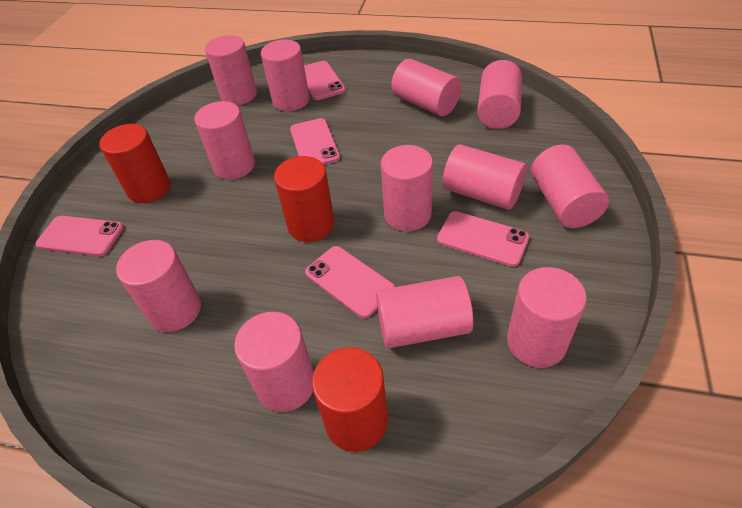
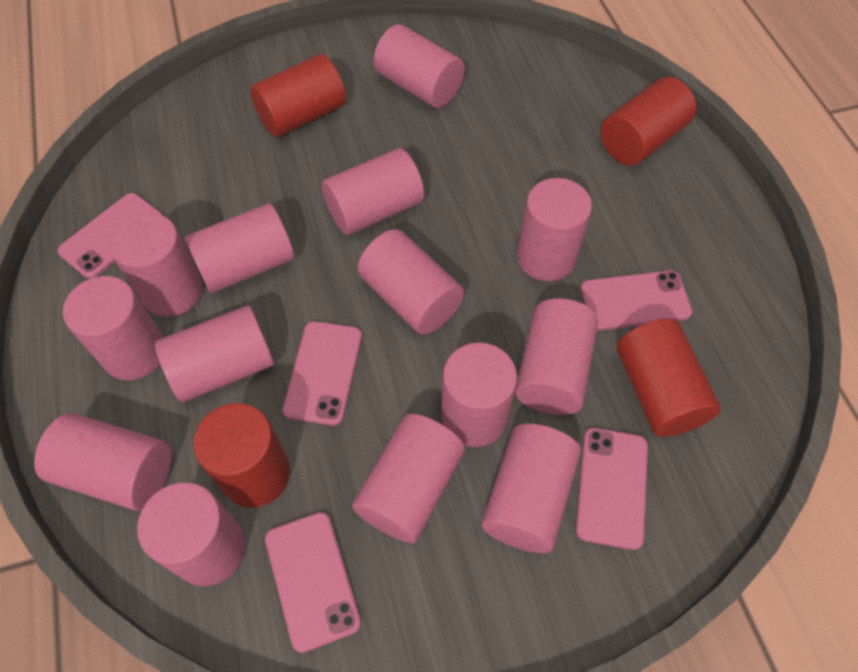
pink cylinder: [116,240,201,332] [194,101,255,180] [205,35,257,105] [234,312,314,412] [261,40,310,111] [376,276,473,348] [381,145,433,231] [391,59,461,117] [443,144,527,210] [477,60,522,129] [507,267,587,368] [531,145,609,228] = 12 -> [34,413,172,511] [63,276,164,380] [109,213,203,317] [137,482,246,586] [155,305,274,402] [185,203,294,293] [322,148,424,235] [352,414,465,543] [358,229,464,335] [374,24,465,108] [441,343,517,447] [481,423,581,553] [515,298,598,415] [517,178,592,281] = 14
red cylinder: [99,124,170,203] [274,156,335,242] [312,347,388,452] = 3 -> [194,403,290,508] [250,54,346,137] [601,77,696,165] [617,319,721,437] = 4

